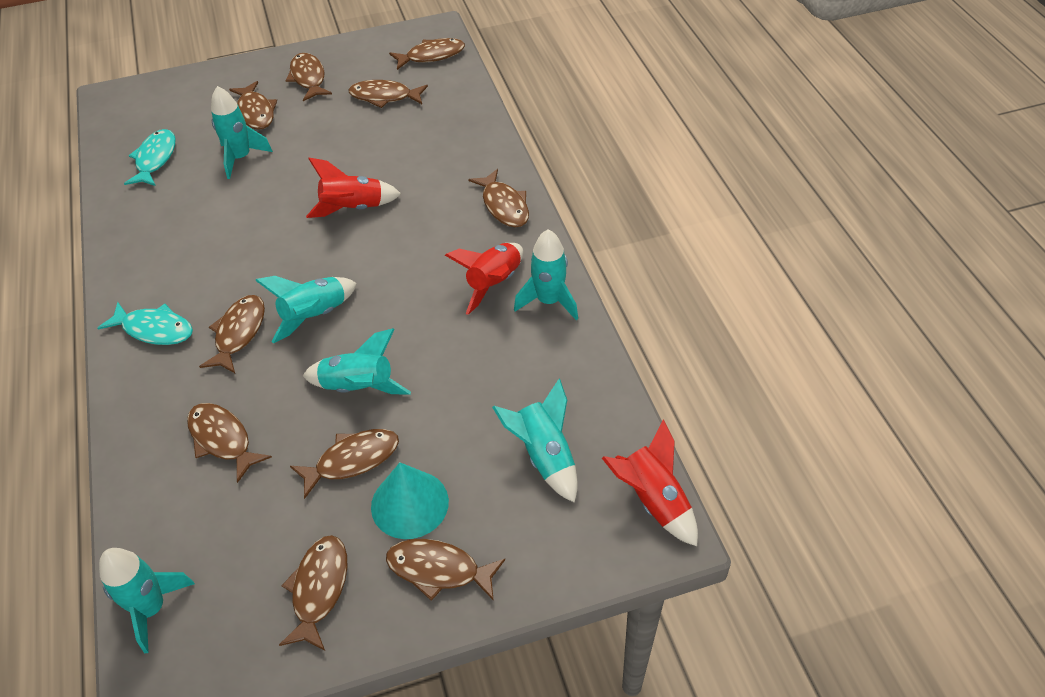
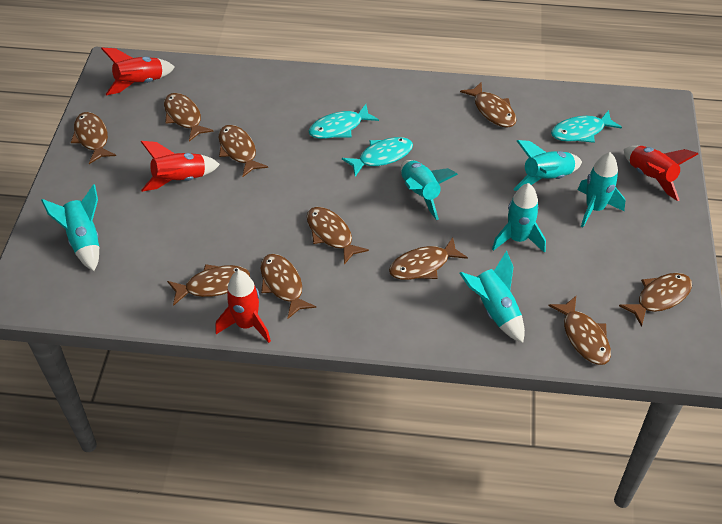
red rocket: [306,158,401,218] [445,243,523,315] [602,420,698,546] = 3 -> [101,48,175,95] [141,141,220,192] [215,271,271,343] [624,146,698,201] = 4
turquoise cone: [371,463,449,539] = 1 -> none = 0
turquoise fish: [98,302,193,345] [124,129,176,186] = 2 -> [309,104,379,139] [342,137,413,177] [551,110,622,143] = 3

